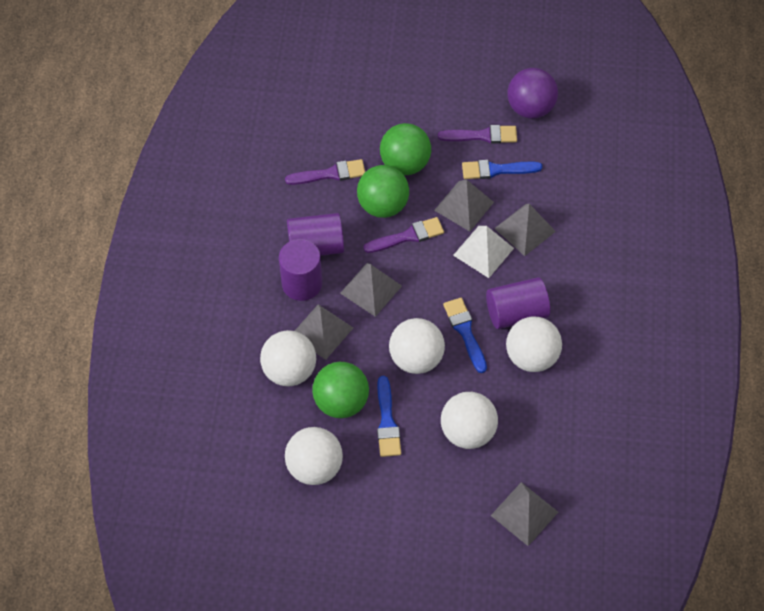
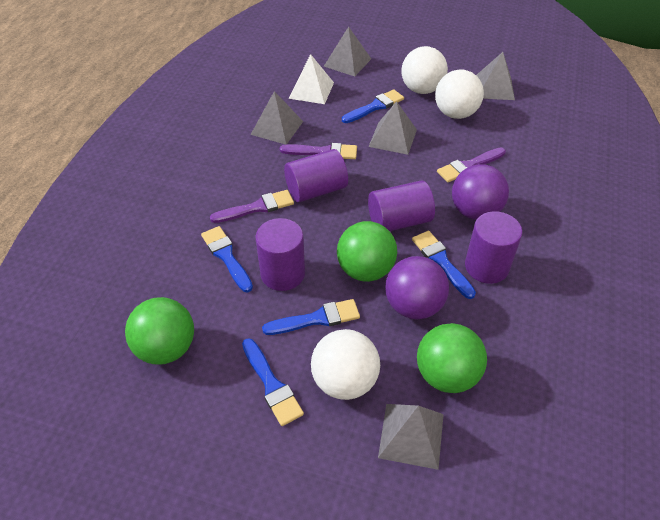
blue brush: [377,376,401,457] [443,298,487,373] [462,160,542,179] = 3 -> [201,226,253,292] [242,338,304,426] [262,299,360,335] [342,89,404,123] [412,231,476,299] = 5
purple ball: [507,68,558,119] = 1 -> [385,256,449,320] [452,164,509,220] = 2
purple cylinder: [279,239,322,301] [287,213,344,256] [486,277,550,329] = 3 -> [255,218,305,291] [284,149,348,203] [368,181,435,231] [465,211,522,284] = 4
white ball: [260,330,316,386] [285,427,343,485] [389,318,445,374] [441,392,498,449] [506,317,562,372] = 5 -> [311,329,380,400] [401,46,448,94] [435,69,484,119] = 3

